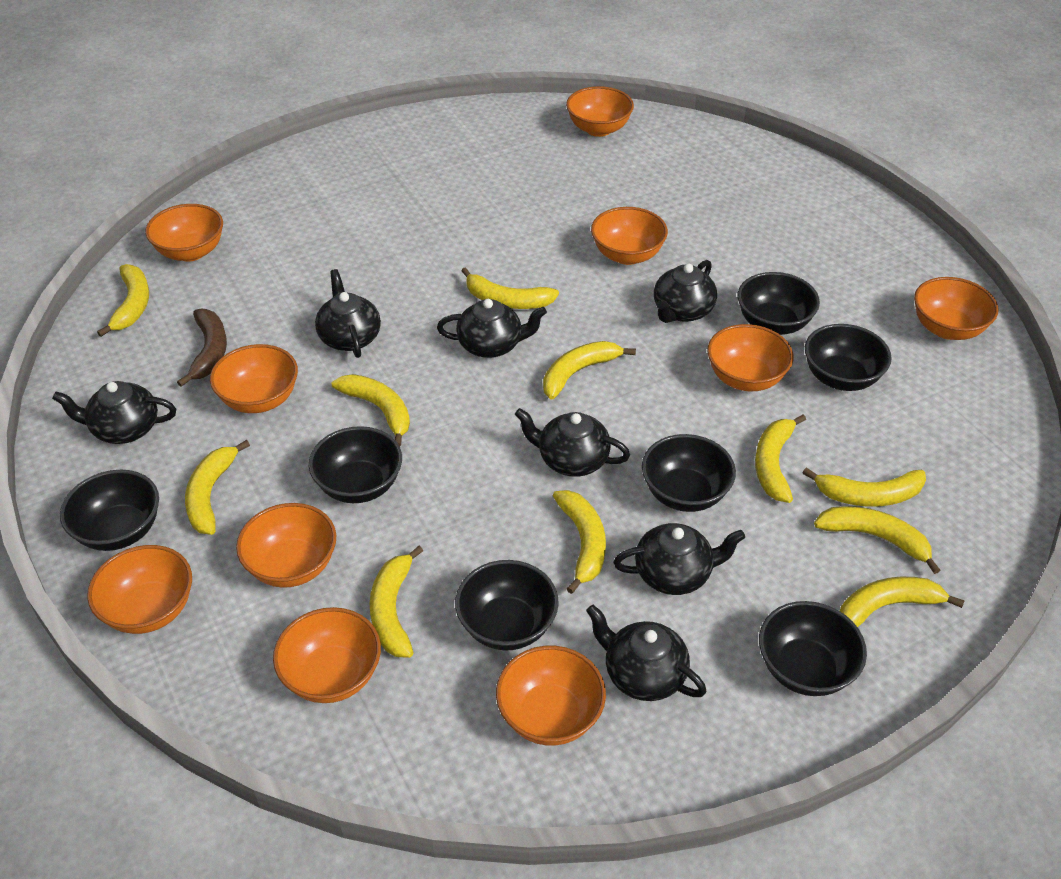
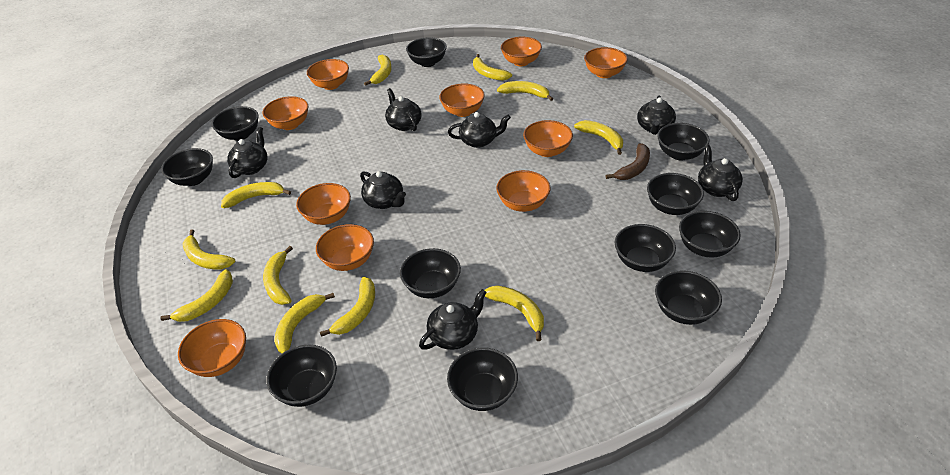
black bowl: [60,470,159,551] [309,426,402,503] [455,560,559,651] [642,434,736,512] [738,272,820,335] [759,601,867,696] [805,324,892,391] = 7 -> [161,148,213,186] [211,106,258,141] [267,344,337,407] [400,248,461,298] [406,37,447,67] [447,348,518,411] [615,224,676,272] [647,173,704,215] [655,270,722,325] [657,123,710,160] [679,211,741,258] = 11

